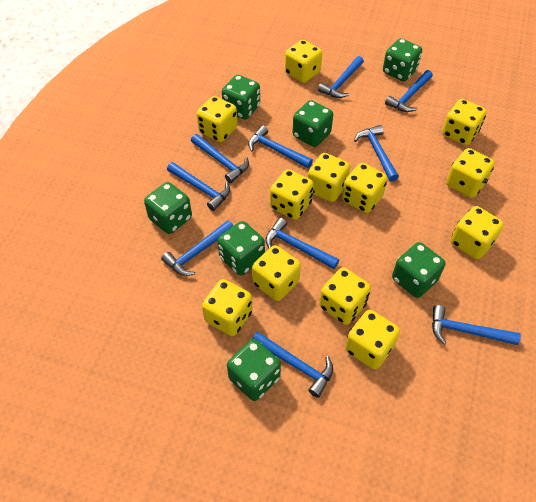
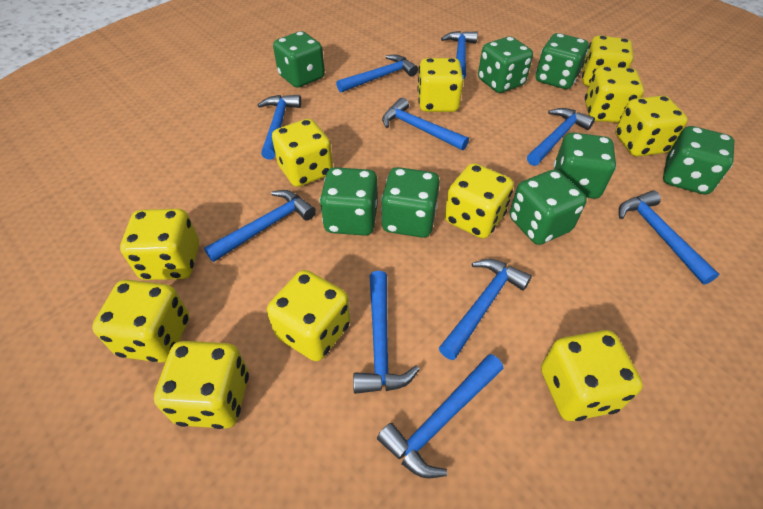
green dice: [144,182,192,234] [217,221,265,275] [222,75,260,119] [227,339,281,401] [293,100,333,147] [383,38,422,81] [392,242,445,298] = 7 -> [273,31,325,88] [320,167,378,236] [381,167,440,238] [478,36,533,93] [510,170,587,245] [536,33,589,89] [553,132,616,199] [663,126,734,195] = 8
yellow dice: [197,96,238,142] [202,279,252,336] [252,245,301,301] [270,169,314,220] [285,40,322,83] [308,153,350,202] [319,268,371,325] [342,163,388,213] [345,310,400,369] [442,99,487,145] [446,148,495,198] [451,206,504,259] = 12 -> [92,280,189,363] [120,209,199,280] [154,341,249,429] [267,270,351,361] [272,119,333,187] [417,58,463,112] [445,163,514,239] [541,330,643,421] [582,35,633,86] [585,66,644,123] [615,95,688,157] = 11

